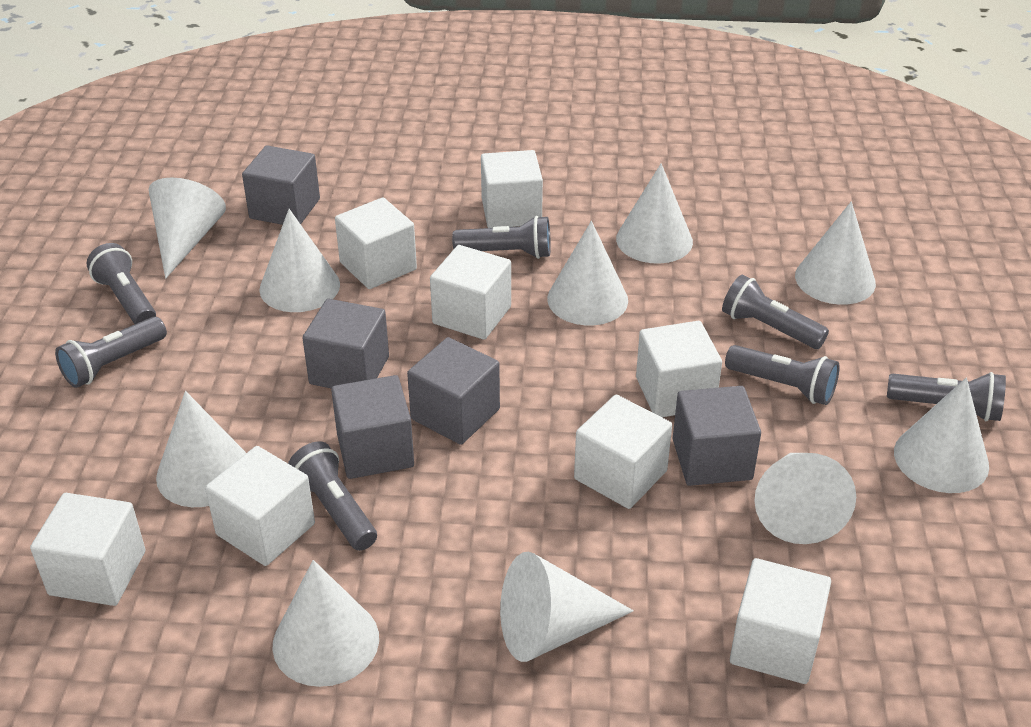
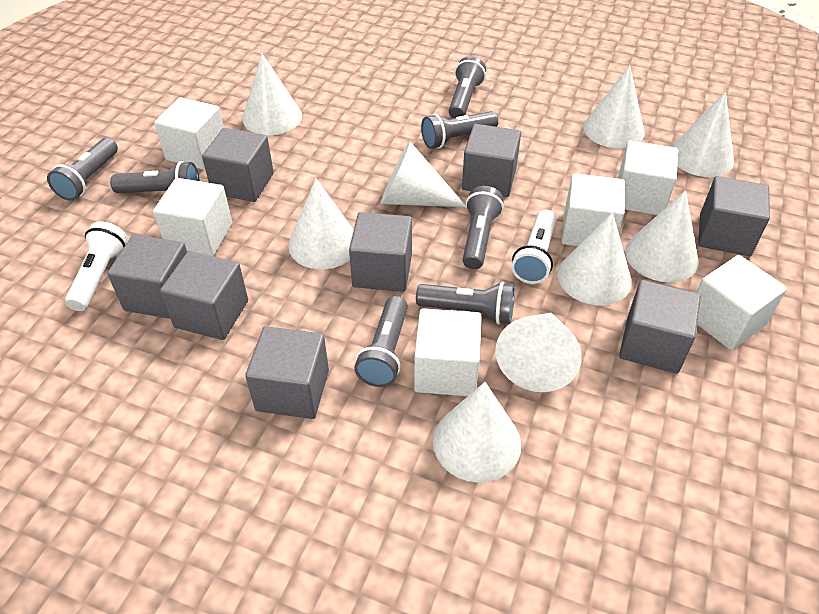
grey cube: [242,145,320,225] [303,299,389,389] [331,375,414,479] [407,337,500,445] [673,386,761,486] = 5 -> [107,234,187,319] [160,251,248,340] [202,128,274,202] [245,326,329,419] [349,212,412,292] [462,124,521,197] [619,280,701,373] [698,176,770,256] = 8
white cone: [148,178,226,279] [156,391,246,507] [260,209,340,312] [272,560,379,687] [500,552,634,662] [547,221,628,325] [616,163,693,264] [754,453,856,544] [795,201,876,305] [894,378,989,493] = 10 -> [243,54,302,135] [288,178,354,269] [381,141,466,207] [433,382,521,483] [495,313,582,392] [557,212,632,305] [583,65,645,148] [625,190,699,282] [671,92,734,177] = 9
white cube: [30,493,146,606] [205,446,315,566] [335,197,417,289] [430,245,511,340] [481,150,543,228] [574,395,672,509] [636,321,722,417] [730,558,831,684] = 8 -> [153,178,232,256] [154,97,224,170] [414,308,482,396] [561,173,625,246] [618,141,678,215] [696,255,787,350] = 6
white flashlight: none = 0 -> [65,221,128,311] [512,210,556,284] = 2

